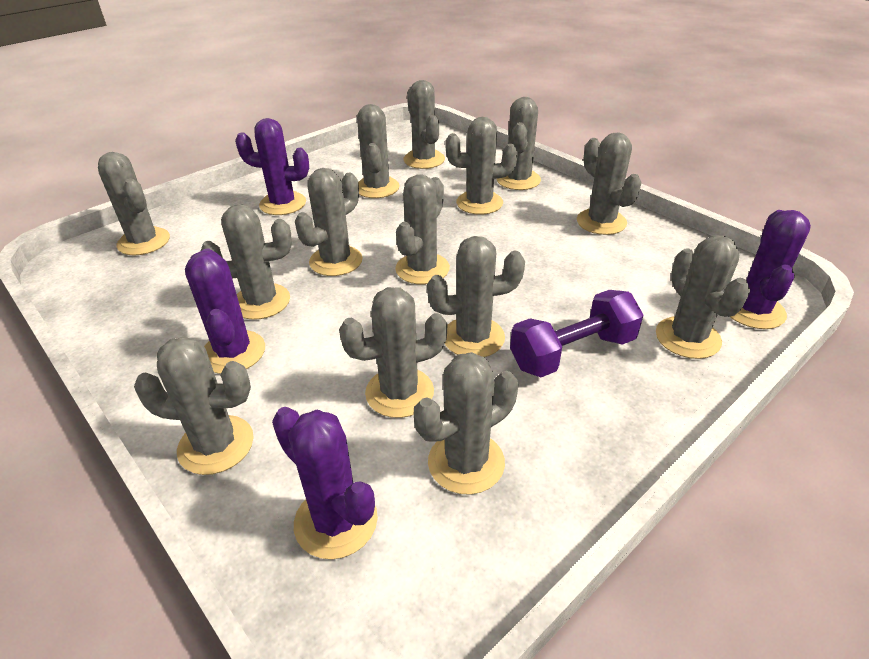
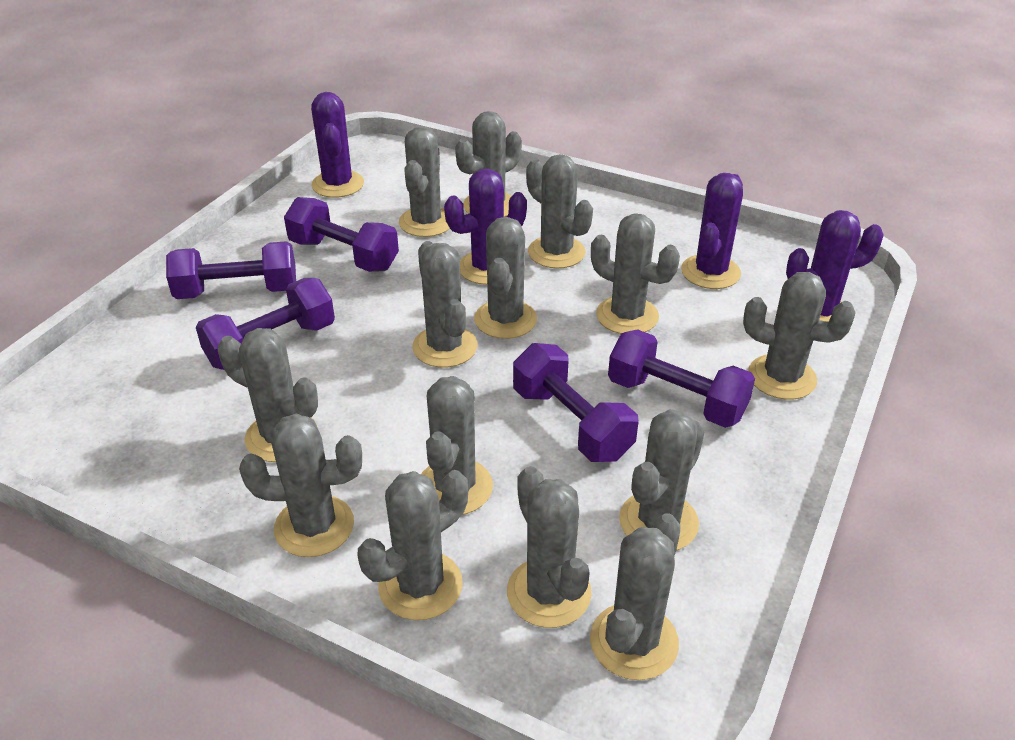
purple dumbbell: [510,290,643,377] = 1 -> [166,241,296,299] [196,278,335,370] [284,197,399,272] [513,343,639,462] [608,329,755,428] = 5

